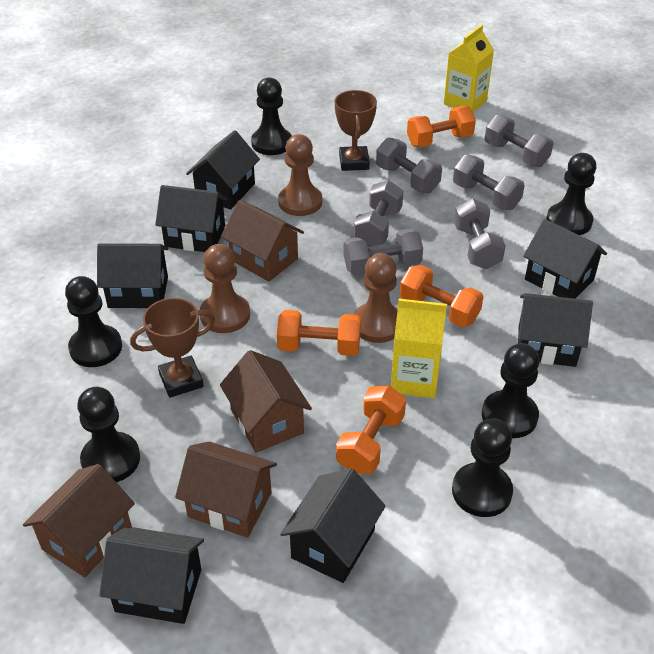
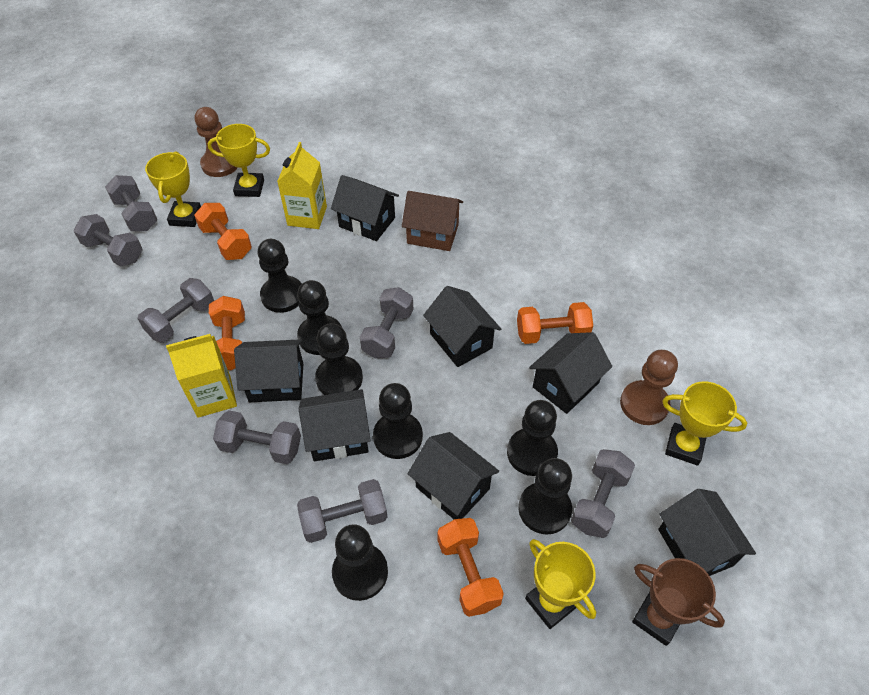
black pawn: [65,276,122,367] [77,387,140,482] [251,78,292,155] [452,418,513,517] [482,343,539,438] [547,153,596,235] = 6 -> [258,239,302,313] [297,280,342,355] [315,323,363,395] [332,524,388,601] [373,383,423,459] [507,400,558,476] [518,458,572,535] = 7
brown house: [23,464,135,577] [175,442,277,538] [220,350,312,453] [221,200,304,282] = 4 -> [402,191,463,251] = 1
brown pawn: [200,244,250,333] [278,134,322,216] [353,253,398,343] = 3 -> [195,107,238,177] [620,350,678,425] = 2
brown trophy: [130,298,215,398] [335,90,377,171] = 2 -> [632,558,725,646] = 1
grey dumbbell: [343,228,423,275] [354,180,403,247] [376,137,442,193] [453,155,525,210] [454,198,506,269] [485,115,553,167] = 6 -> [74,214,143,267] [105,175,157,231] [138,278,214,342] [213,410,301,464] [297,479,387,543] [360,287,413,359] [571,449,635,538] = 7
yellow trophy: none = 0 -> [145,151,201,227] [207,124,270,197] [525,539,596,629] [662,381,747,466] = 4

